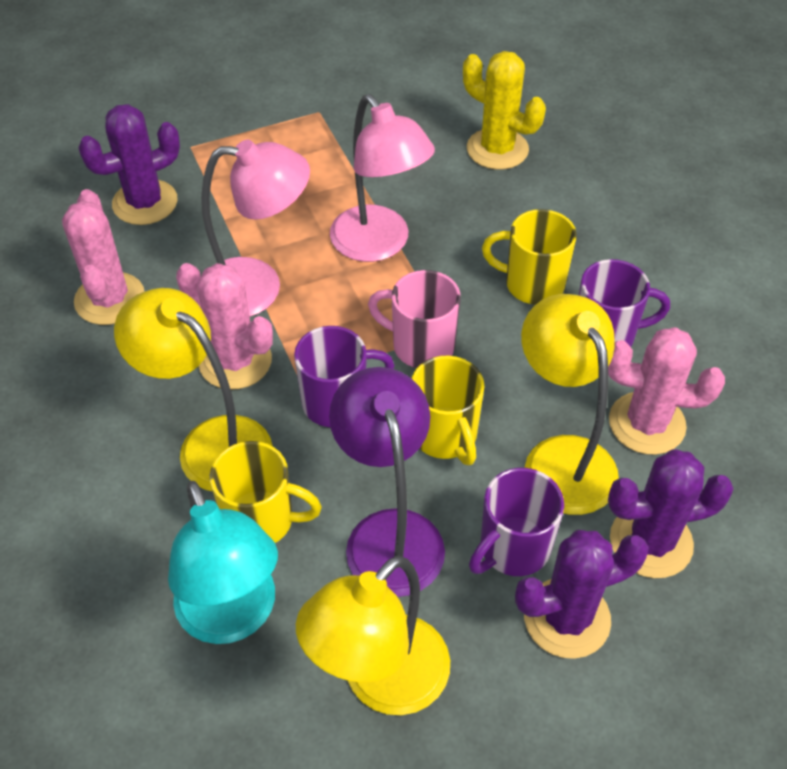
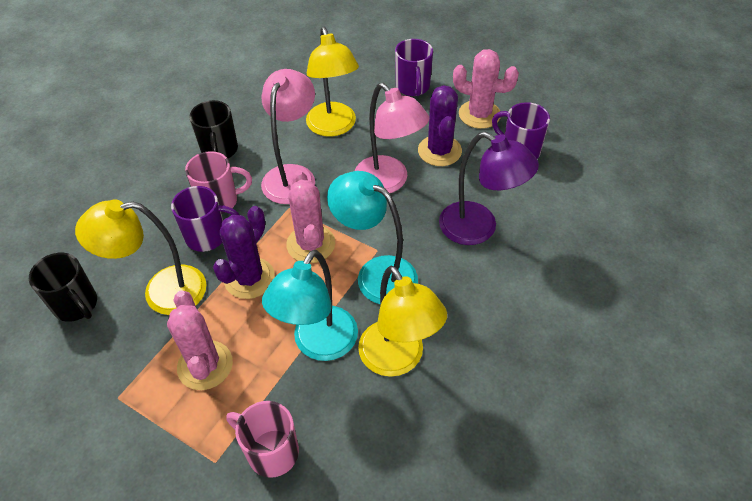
black mug: none = 0 -> [29,253,97,322] [189,100,238,159] = 2
pink mug: [368,270,461,368] = 1 -> [185,151,252,214] [226,401,299,478] = 2
purple cactus: [78,104,180,225] [515,530,649,659] [608,449,734,578] = 3 -> [213,206,275,299] [418,85,462,166] = 2
turquoise lamp: [168,481,278,644] = 1 -> [262,250,358,361] [327,171,418,304] = 2
yellow cactus: [463,51,546,170] = 1 -> none = 0
yellow mug: [210,441,322,543] [412,356,485,465] [482,209,577,305] = 3 -> none = 0

